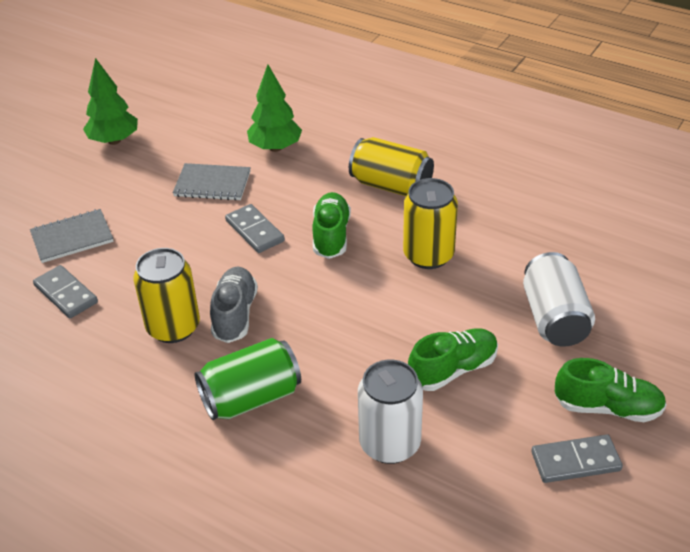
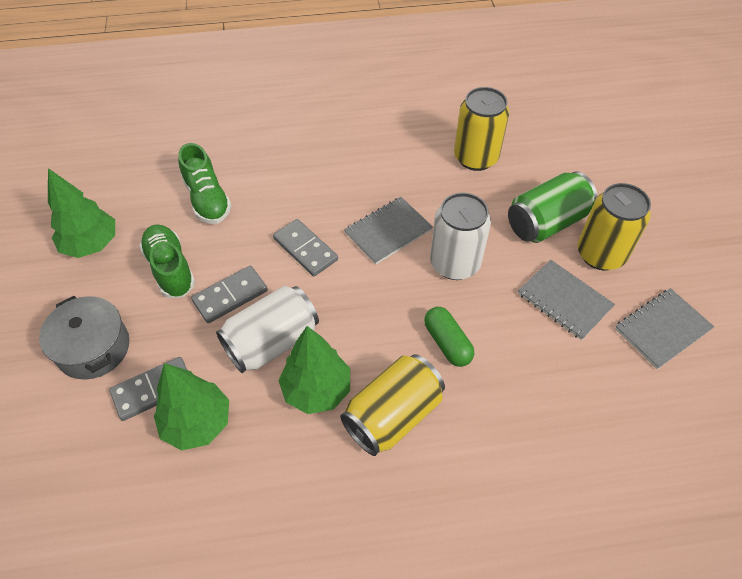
green capsule: none = 0 -> [424,307,474,367] = 1
green shoe: [312,192,351,259] [408,328,498,391] [555,358,667,422] = 3 -> [139,224,195,298] [178,143,232,224] = 2
green tree: [83,58,138,145] [247,65,302,152] = 2 -> [48,168,115,258] [154,363,229,451] [278,326,350,414] = 3
grey notebook: [30,209,114,263] [173,163,251,201] = 2 -> [344,197,433,265] [518,260,615,340] [615,288,714,369] = 3
grey pot: none = 0 -> [39,296,130,379] = 1
grey shoe: [210,267,258,343] = 1 -> none = 0

